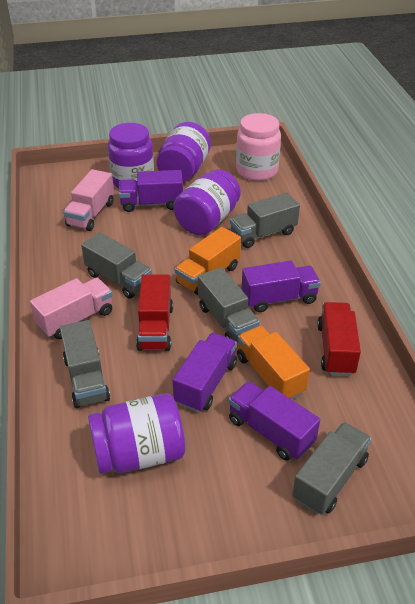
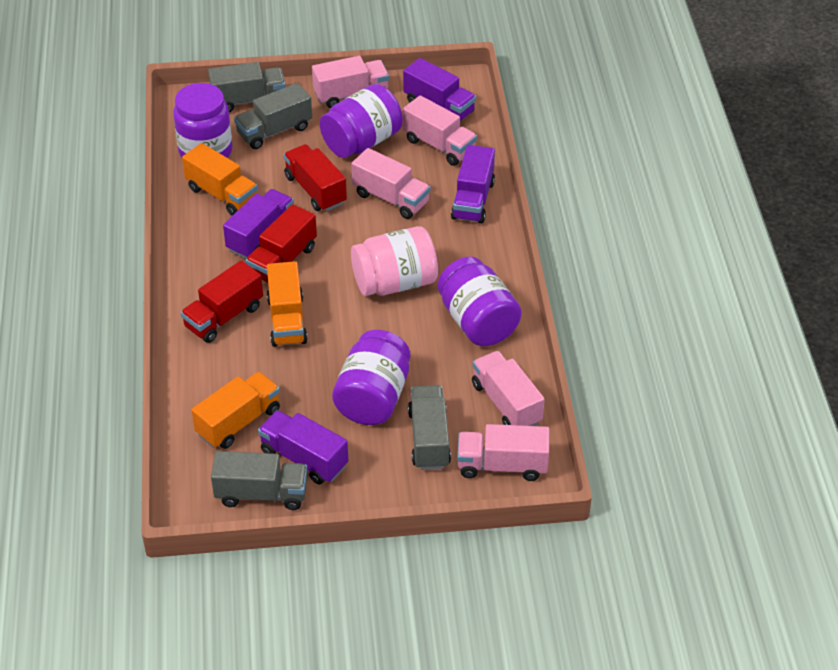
grey truck: [60,320,110,408] [81,232,152,299] [198,267,260,343] [230,192,300,248] [292,422,372,515] = 5 -> [208,62,286,112] [211,451,307,510] [234,83,312,149] [408,385,451,470] = 4
orange truck: [175,227,241,295] [237,326,310,400] = 2 -> [182,143,258,216] [191,371,280,449] [267,261,308,347] = 3
pink truck: [30,278,112,339] [63,169,114,231] = 2 -> [312,56,389,108] [351,148,430,219] [403,95,477,166] [457,424,549,481] [472,351,545,426] = 5
red truck: [136,274,173,351] [317,302,361,376] = 2 -> [181,260,263,343] [246,204,317,283] [284,144,347,212] = 3

